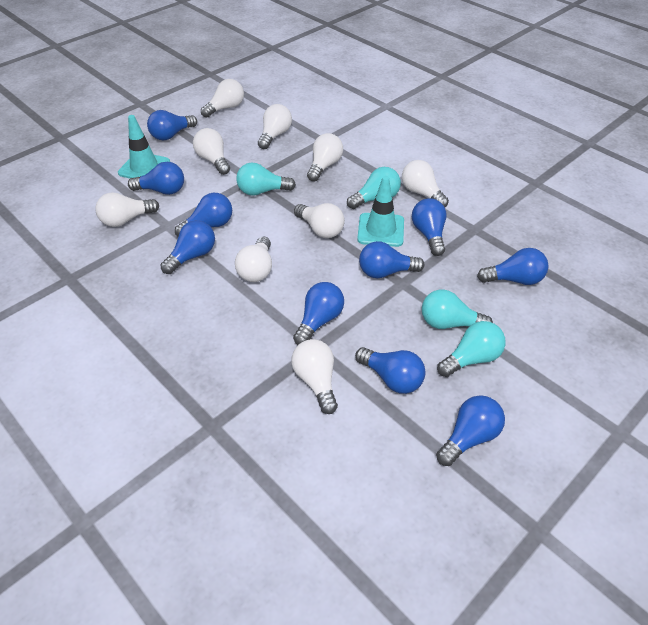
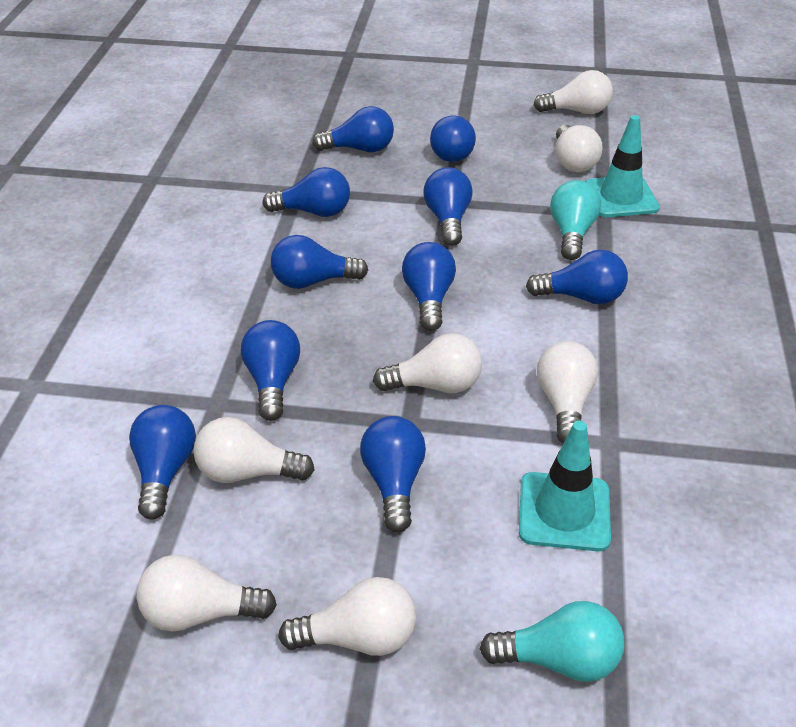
turquoise light bulb: [236,162,296,196] [347,167,401,209] [422,290,493,329] [437,321,506,377] = 4 -> [480,601,624,682] [550,180,601,260] = 2
white light bulb: [95,192,159,227] [193,128,230,175] [201,79,244,118] [235,237,272,282] [258,104,292,149] [291,339,338,414] [294,203,345,238] [307,133,343,181] [402,160,449,207] = 9 -> [137,555,277,632] [193,417,315,483] [278,577,416,656] [373,333,482,393] [533,70,613,114] [537,341,598,443] [556,125,602,172] = 7

